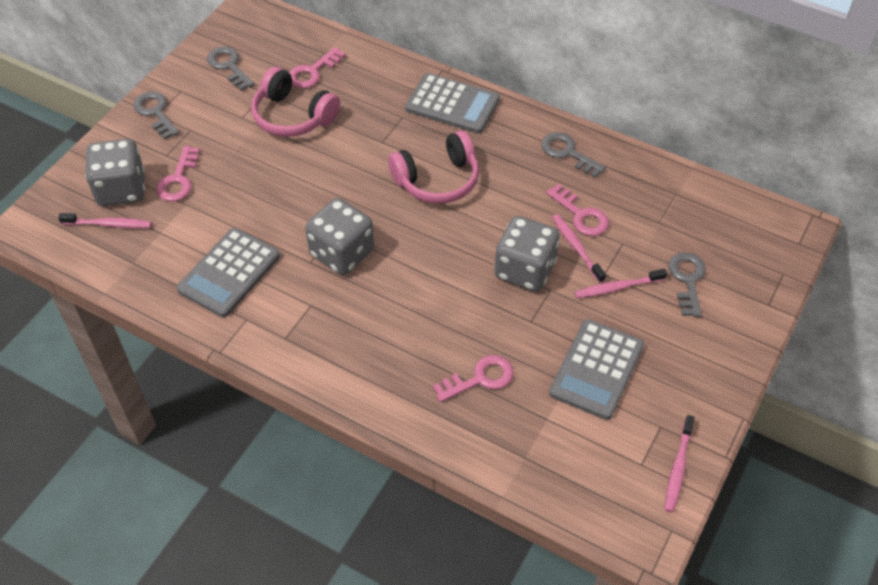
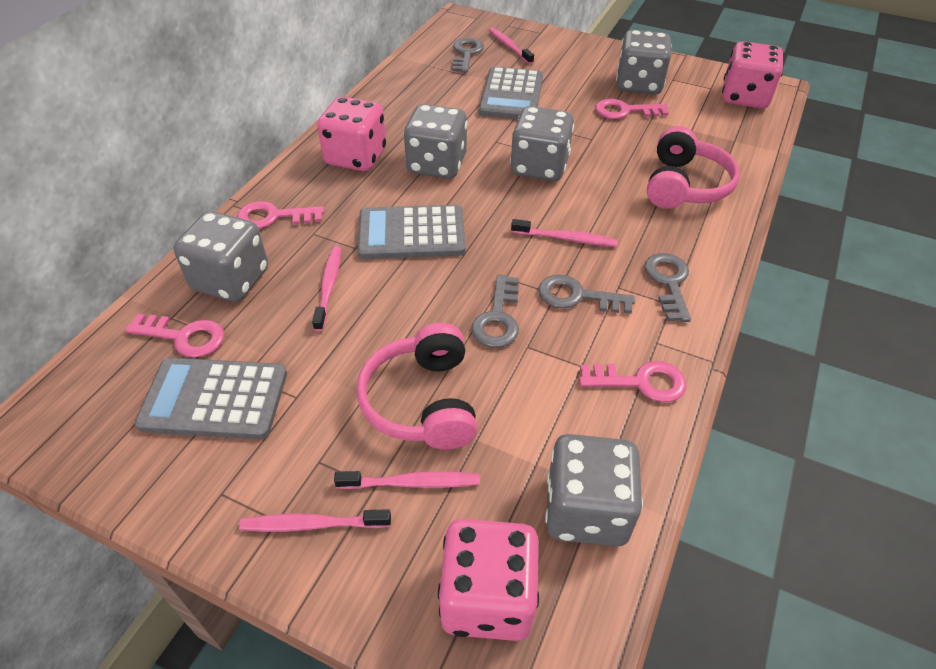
grey dice: [85,139,145,206] [305,198,374,275] [494,216,560,292] = 3 -> [174,211,268,302] [404,104,467,179] [510,106,574,181] [545,434,643,547] [616,30,672,95] = 5
pink dice: none = 0 -> [317,96,386,171] [438,519,539,641] [722,41,783,109] = 3
pink toothbrush: [58,213,152,228] [552,214,606,283] [574,269,667,298] [665,415,695,513] = 4 -> [239,509,391,532] [312,246,341,331] [334,471,480,489] [489,27,534,64] [511,219,618,247] = 5

